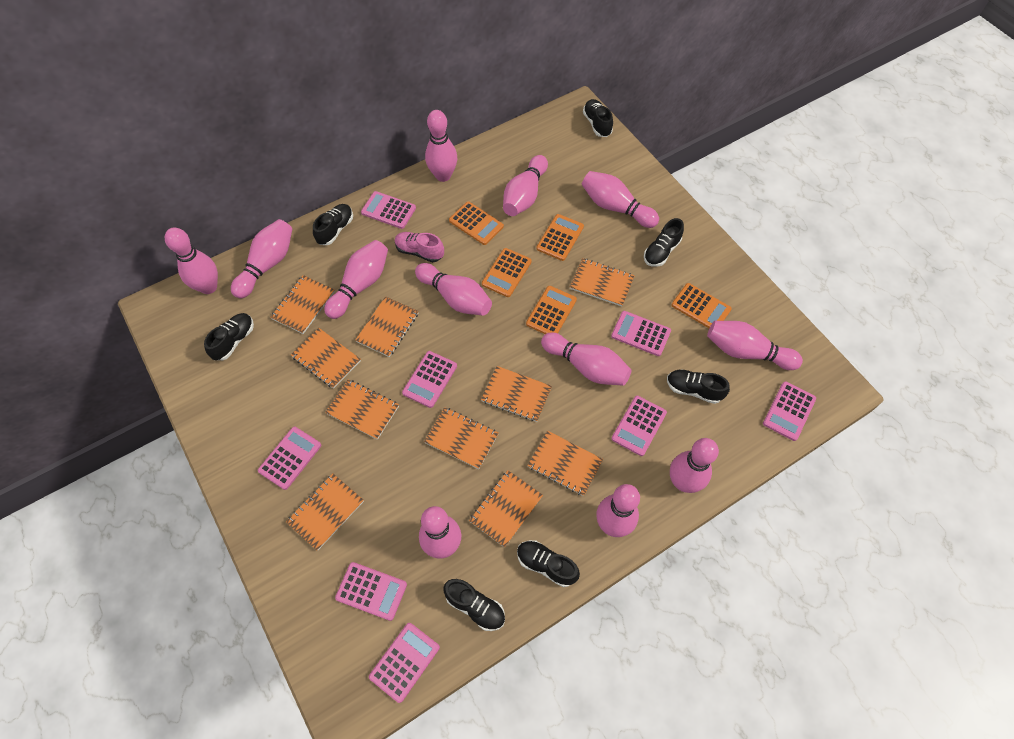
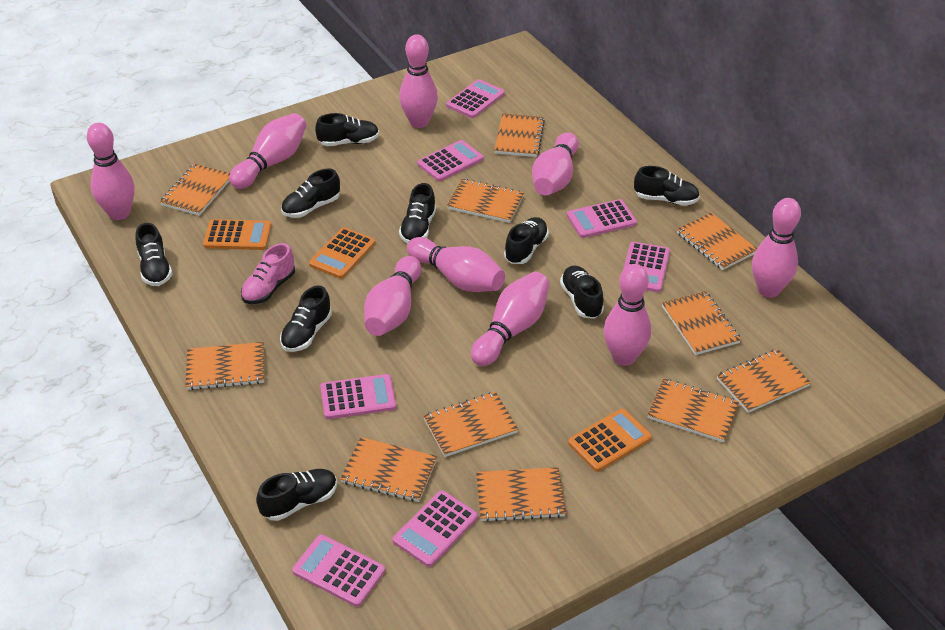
black shoe: [204,313,254,360] [313,204,353,245] [443,579,505,631] [517,540,580,587] [583,99,613,137] [644,218,684,267] [667,370,730,404] = 7 -> [135,223,172,286] [256,469,337,521] [280,285,332,352] [281,169,340,218] [315,113,379,146] [399,183,436,243] [504,217,549,264] [560,266,604,319] [634,166,700,206] = 9
orange calculator: [449,202,504,245] [482,248,532,297] [526,286,577,334] [536,214,584,261] [671,283,732,328] = 5 -> [203,219,271,250] [309,227,375,279] [568,409,652,472] = 3
orange notebook: [270,275,335,334] [286,474,364,551] [291,328,361,389] [325,379,399,440] [355,296,419,357] [424,407,498,469] [469,470,543,548] [481,366,552,422] [527,431,603,496] [570,258,635,306] = 10 -> [160,164,230,216] [185,342,264,390] [340,437,437,502] [423,392,518,457] [447,179,524,223] [476,467,566,522] [495,113,545,157] [647,378,739,442] [662,291,741,355] [677,213,757,270] [717,349,811,413] = 11
pink bowling pin: [164,227,218,294] [231,219,292,299] [324,240,388,319] [415,263,492,316] [419,506,461,559] [425,110,457,182] [503,155,548,216] [541,332,632,386] [582,171,659,228] [596,484,640,537] [670,438,719,493] [707,321,803,370] = 12 -> [87,123,135,220] [229,113,306,189] [364,256,421,336] [399,34,438,128] [407,237,505,292] [471,272,550,366] [532,132,579,195] [603,264,651,366] [752,198,801,298] = 9
pink calculator: [258,427,321,490] [335,562,407,621] [361,191,416,229] [369,623,440,703] [402,351,457,408] [611,311,671,356] [611,395,667,456] [763,381,816,441] = 8 -> [292,534,385,607] [320,374,396,419] [393,490,478,567] [417,140,483,181] [446,79,505,118] [567,199,637,238] [623,242,670,292] = 7

